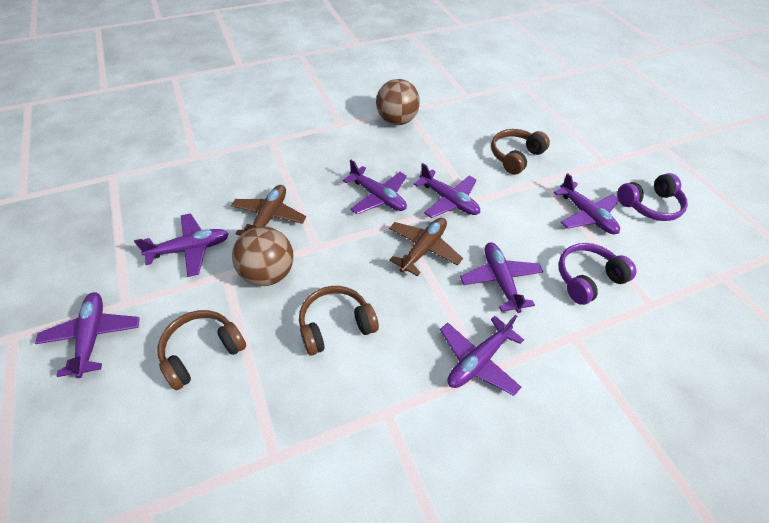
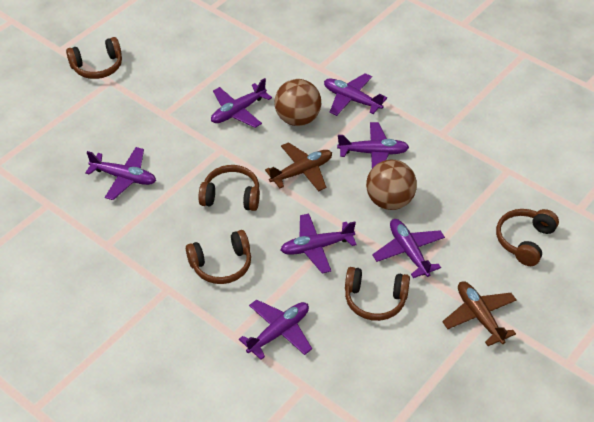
brown headphones: [157,310,246,390] [299,286,379,356] [491,129,550,175] = 3 -> [66,37,122,79] [186,230,251,284] [198,165,260,211] [345,267,410,321] [496,209,559,266] = 5
purple headphones: [558,243,637,305] [617,173,688,221] = 2 -> none = 0

